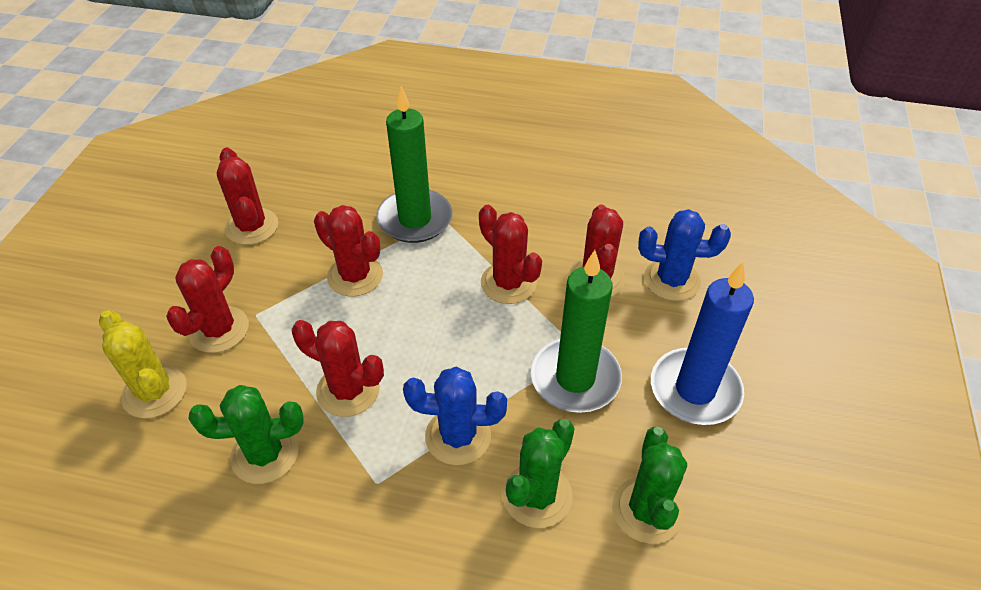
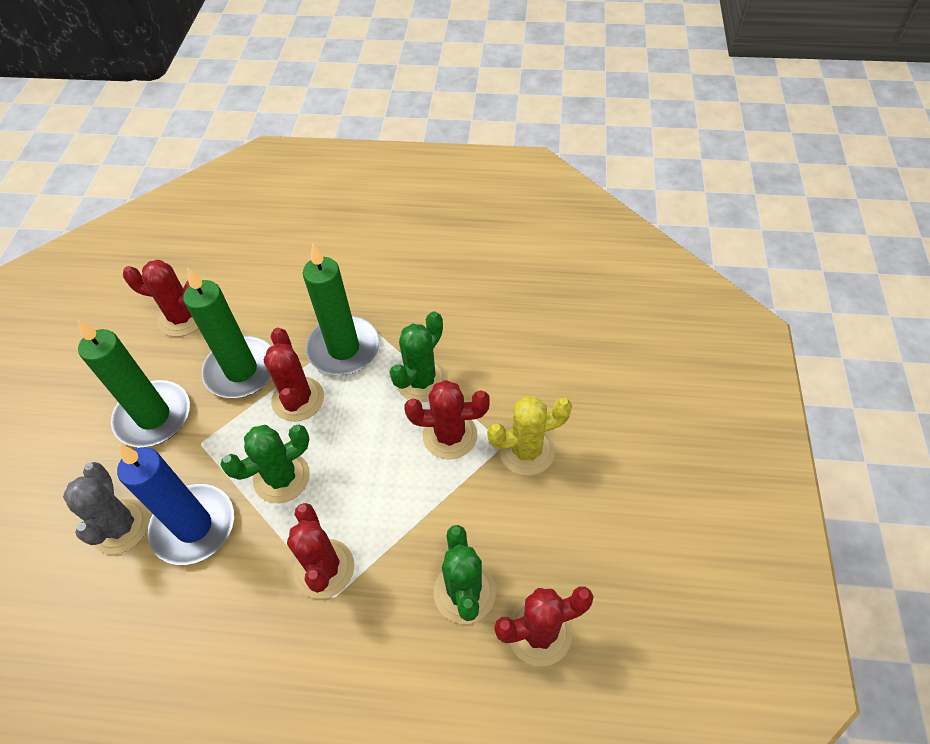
blue cactus: [403,367,507,465] [638,209,731,301] = 2 -> none = 0
green candle: [376,86,453,243] [531,250,622,413] = 2 -> [78,320,190,447] [183,268,271,398] [303,243,379,375] = 3
grey cactus: none = 0 -> [63,462,150,554] = 1
red cactus: [166,246,249,353] [217,148,278,245] [292,320,384,417] [314,205,383,296] [479,205,542,304] [569,205,625,297] = 6 -> [123,260,199,337] [263,328,324,422] [287,503,354,599] [404,380,490,460] [494,587,594,667] = 5

